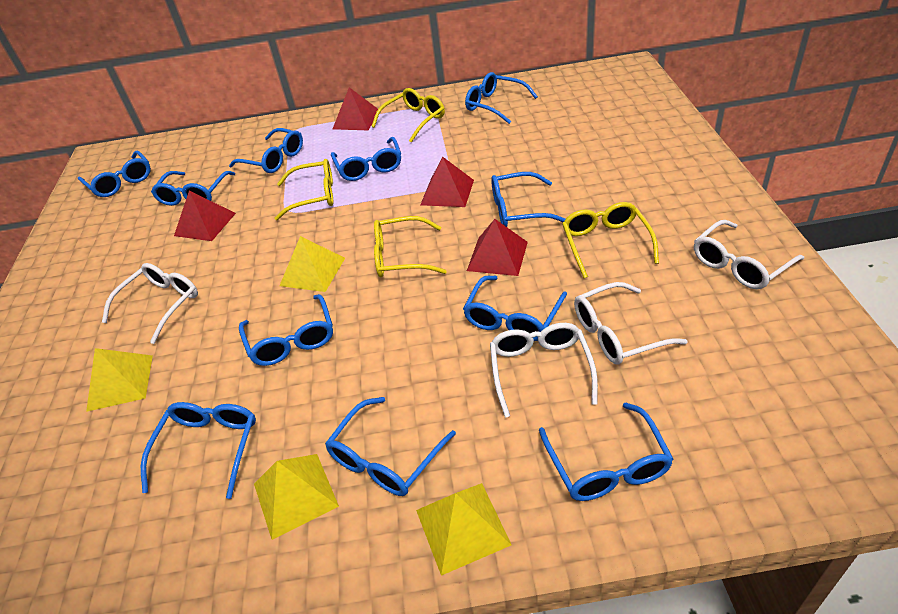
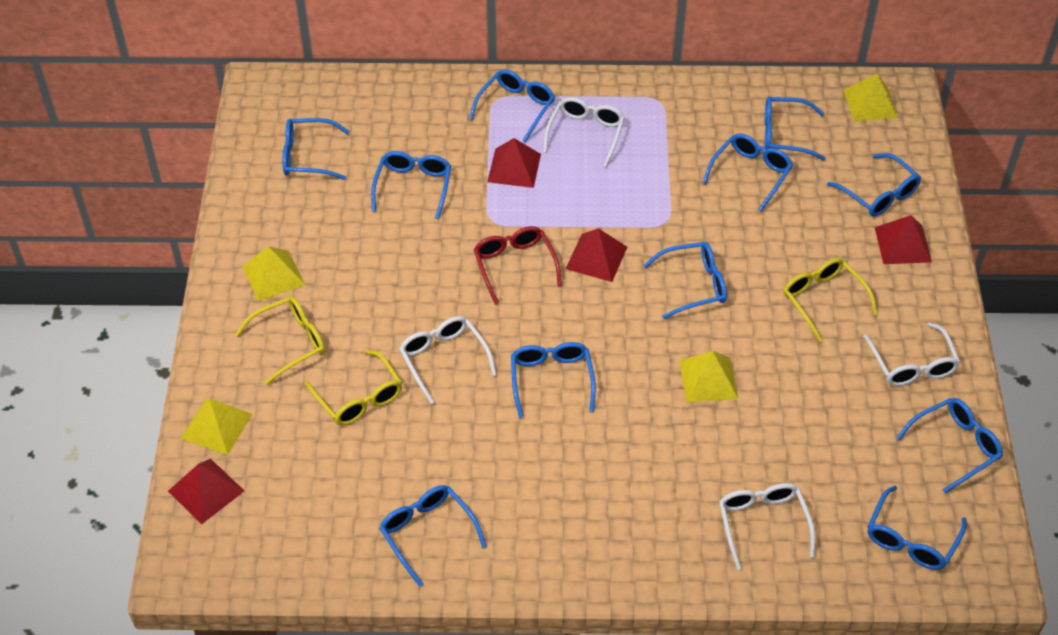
red glasses: none = 0 -> [473,226,562,305] = 1
yellow glasses: [274,159,333,220] [371,88,445,143] [374,216,447,277] [562,202,659,278] = 4 -> [235,296,325,385] [305,350,402,425] [783,258,878,342] = 3

